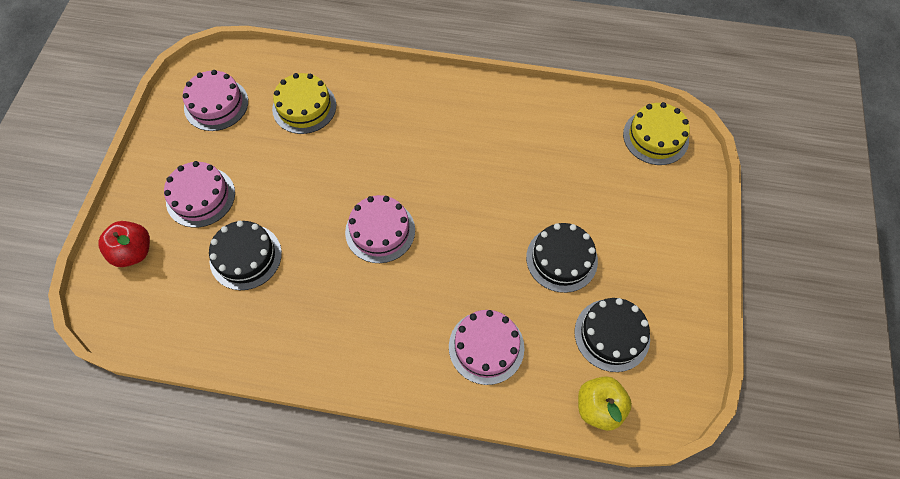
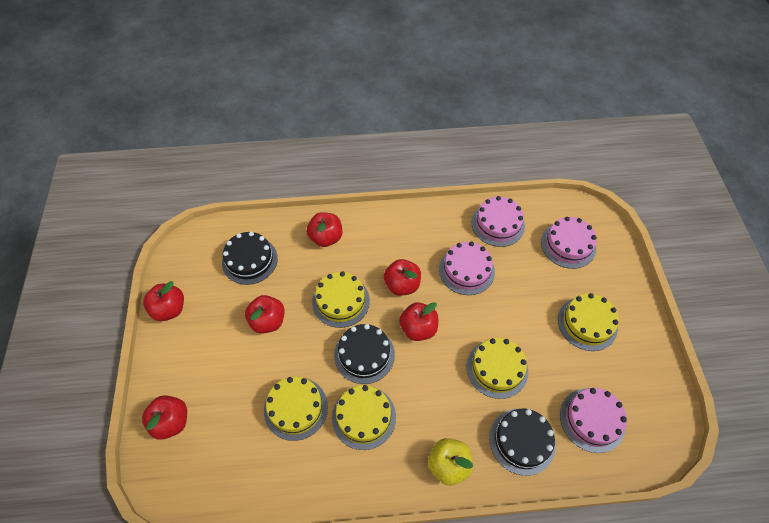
red apple: [98,221,150,267] = 1 -> [142,395,187,440] [143,281,184,321] [245,295,285,334] [307,212,342,247] [384,259,421,296] [399,302,438,341] = 6
yellow cake: [272,73,336,134] [623,102,690,165] = 2 -> [264,376,328,441] [312,272,370,328] [332,385,396,450] [466,338,528,399] [558,293,619,351] = 5

